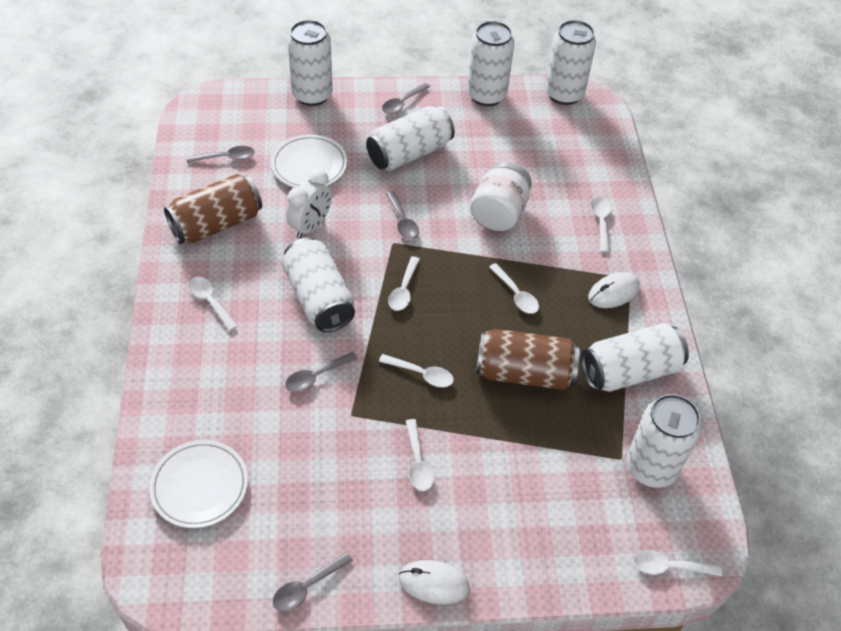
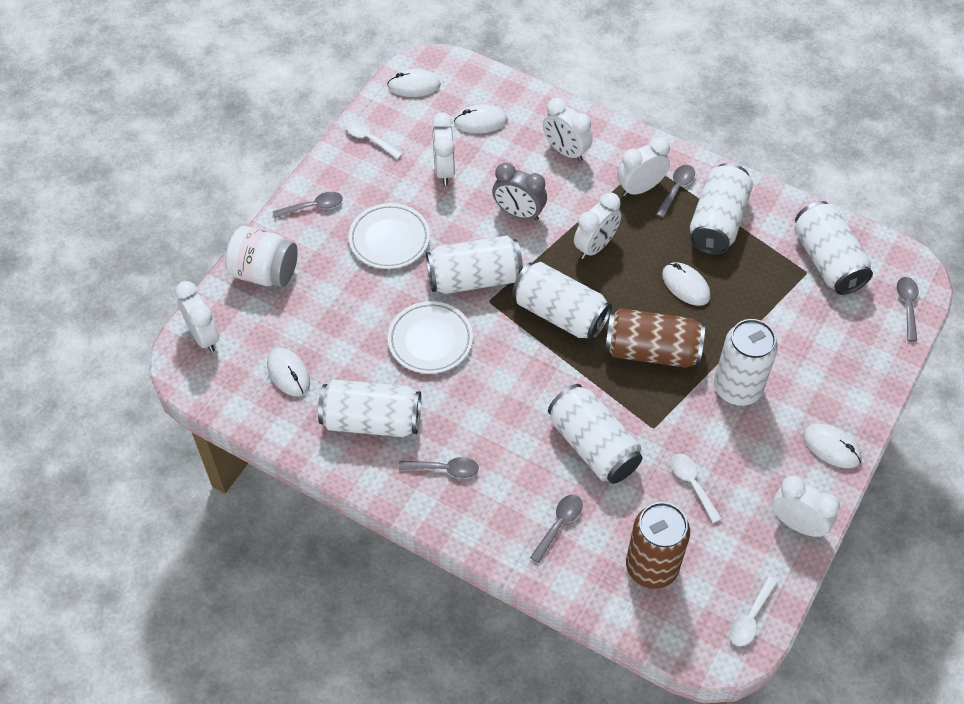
grey clock: none = 0 -> [492,162,547,221] = 1
white clock: [286,169,332,239] = 1 -> [175,281,219,352] [432,113,455,185] [543,98,592,162] [574,193,621,259] [617,137,670,197] [772,476,840,537] = 6
white mouse: [399,560,470,604] [588,273,640,308] = 2 -> [267,348,310,396] [387,69,441,97] [454,104,508,134] [662,262,711,306] [803,424,861,468] = 5
white spoon: [189,277,237,331] [379,354,454,387] [388,256,420,311] [406,419,434,491] [489,263,539,314] [591,197,611,252] [633,550,722,576] = 7 -> [345,120,403,159] [671,453,722,523] [729,576,778,646] = 3

